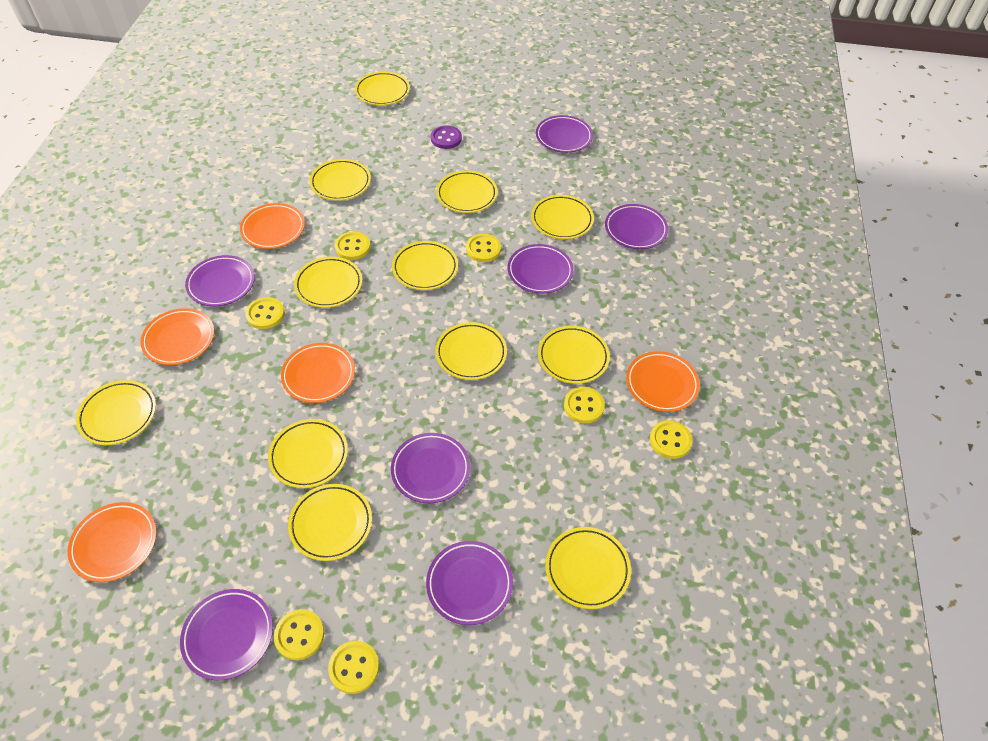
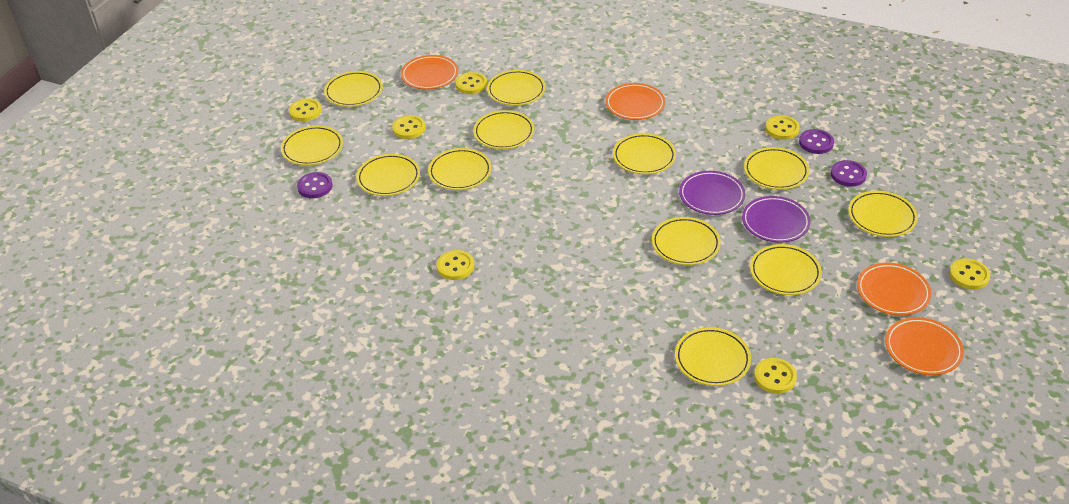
orange plate: [68,502,157,582] [141,308,214,365] [240,203,305,249] [281,343,355,403] [626,351,700,412] = 5 -> [401,55,458,89] [605,83,665,120] [857,263,931,316] [885,317,964,375] = 4
purple button: [431,126,462,149] = 1 -> [297,172,333,198] [799,129,834,154] [831,160,867,187] = 3
purple plate: [180,589,273,680] [185,255,255,306] [391,433,470,503] [426,541,513,625] [508,244,574,294] [536,115,593,153] [605,204,668,249] = 7 -> [679,171,745,215] [742,196,811,243] = 2

